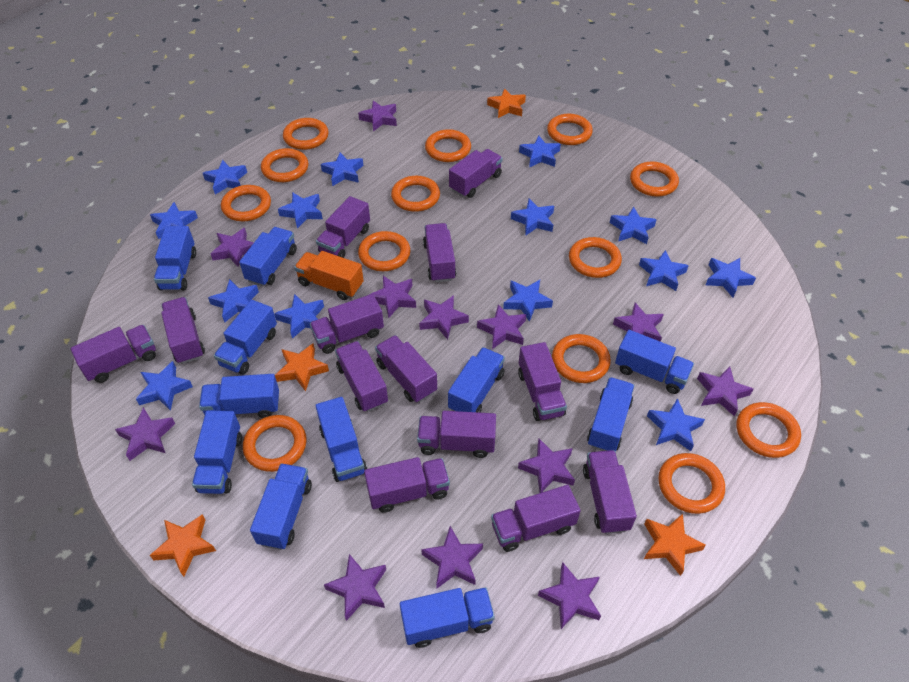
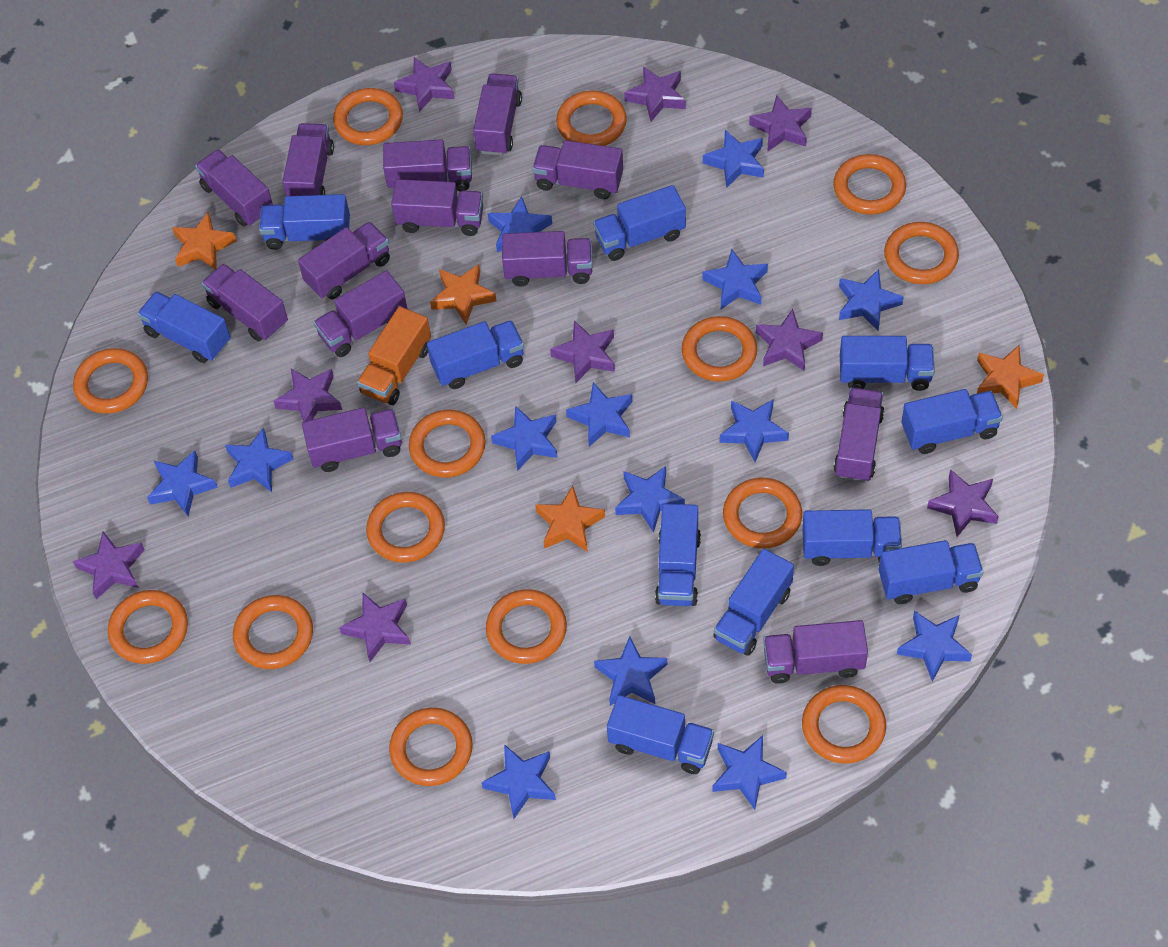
orange ring: [221,185,271,221] [243,415,307,472] [261,148,308,182] [283,118,329,150] [358,231,410,271] [391,176,440,212] [425,129,471,162] [547,114,593,145] [552,334,611,383] [569,237,622,278] [630,161,679,197] [658,453,725,514] [737,402,801,458] = 13 -> [73,348,148,414] [108,590,188,664] [233,595,313,669] [333,88,403,145] [366,492,445,563] [389,707,473,786] [409,409,486,478] [486,589,567,664] [556,90,627,146] [682,316,757,382] [723,478,802,549] [802,685,886,763] [833,154,906,215] [884,222,959,284] = 14
purple star: [115,407,175,461] [210,228,254,267] [324,554,386,621] [358,100,397,131] [369,276,416,318] [419,295,469,340] [421,526,483,588] [477,304,526,349] [518,439,575,493] [538,562,601,629] [613,303,664,342] [697,366,753,417] = 12 -> [73,531,145,599] [273,369,342,422] [339,592,411,662] [393,57,454,112] [550,321,615,383] [624,66,686,122] [749,95,812,151] [756,309,823,372] [927,469,999,537] = 9

